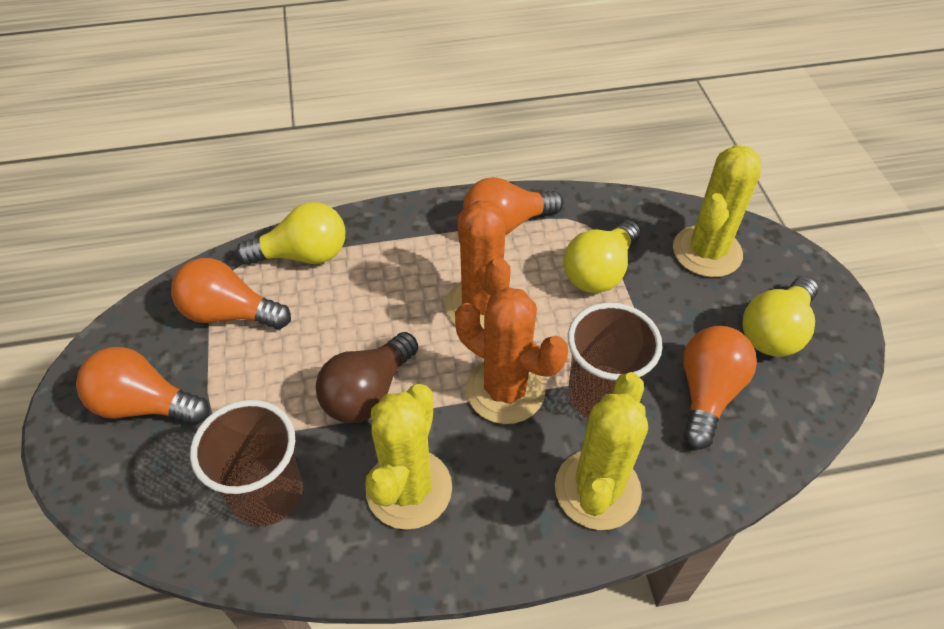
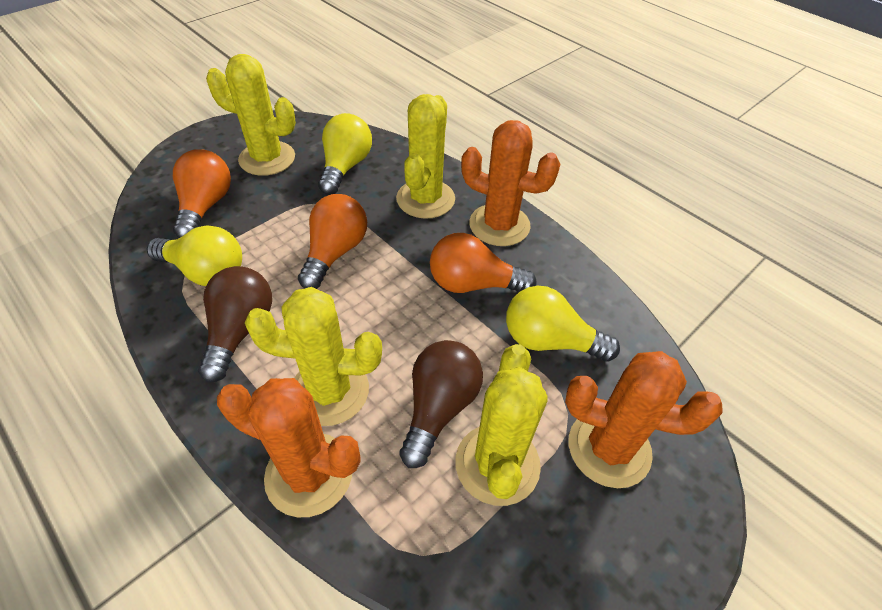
brown cup: [190,400,303,526] [568,302,663,418] = 2 -> none = 0
brown light bulb: [316,332,418,423] = 1 -> [198,266,272,383] [399,340,483,468] = 2
orange cactus: [445,200,510,329] [455,287,568,424] = 2 -> [217,378,360,517] [461,120,560,246] [565,351,723,488] = 3
orange light bulb: [76,347,210,425] [171,258,291,329] [463,177,564,235] [683,326,757,449] = 4 -> [173,149,231,238] [298,194,367,289] [430,233,536,293] = 3
yellow cactus: [365,384,452,530] [555,372,648,530] [673,145,761,277] = 3 -> [206,54,296,176] [245,287,382,426] [396,94,455,219] [455,344,548,506] = 4

